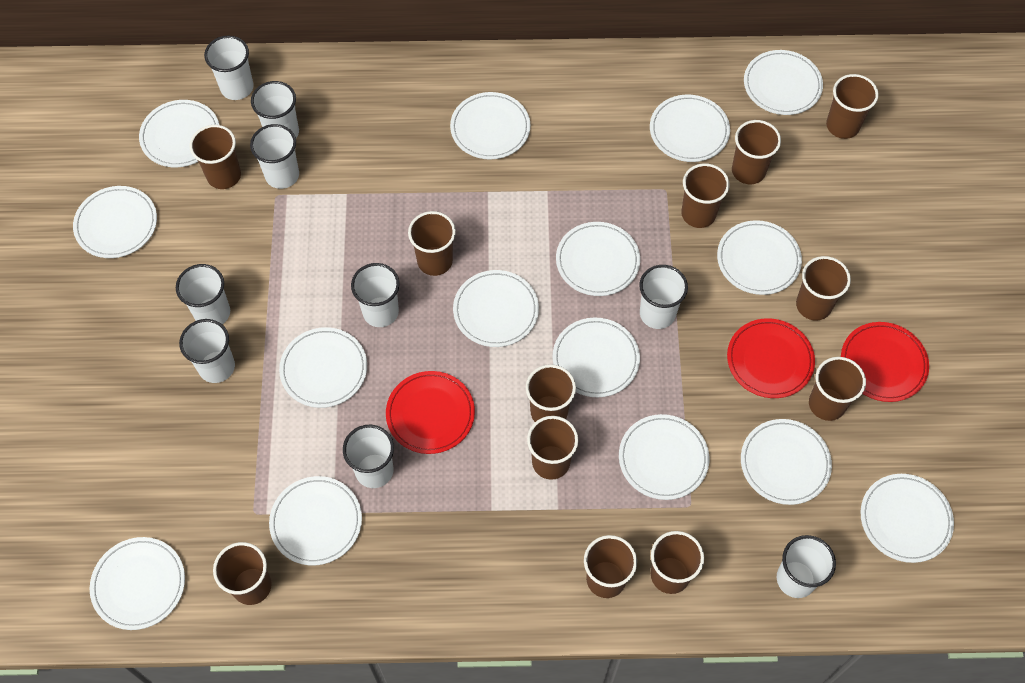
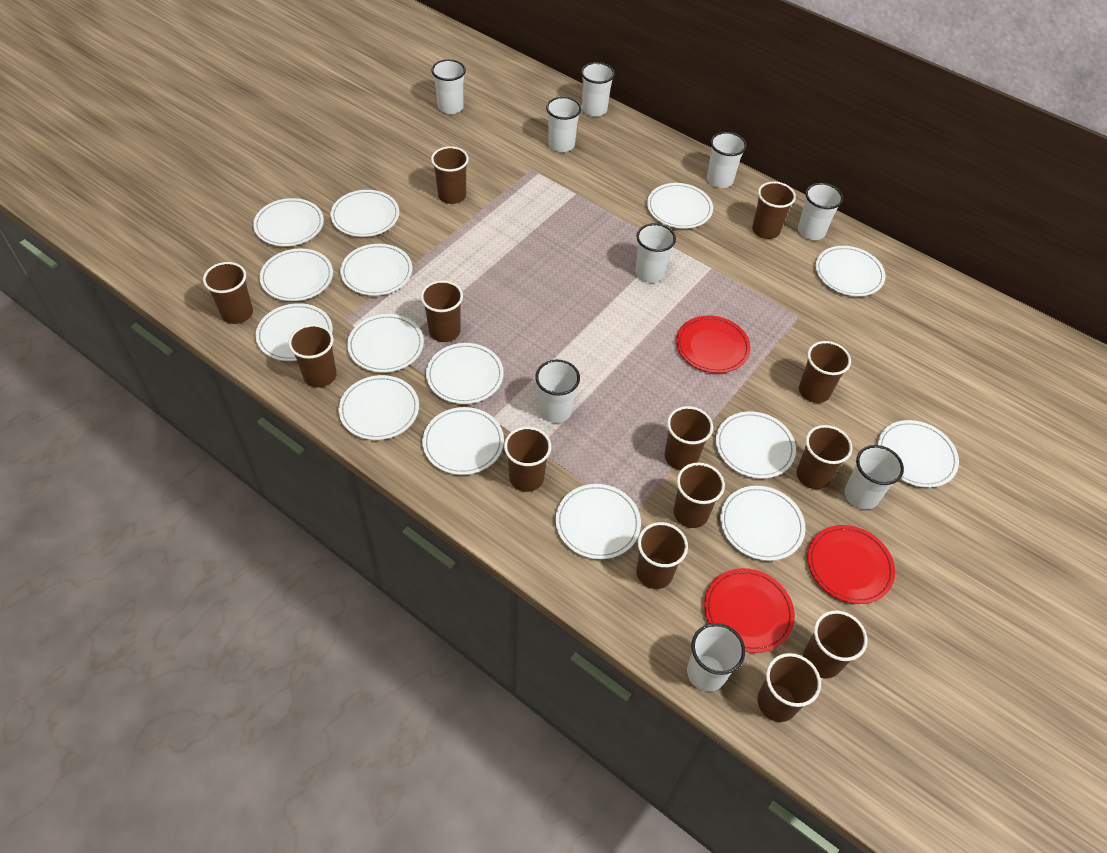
brown cup: [189,125,241,189] [213,542,272,605] [408,211,456,276] [526,364,576,422] [527,416,578,480] [584,535,637,598] [651,531,704,594] [681,163,730,228] [732,120,781,184] [796,256,851,321] [809,357,866,421] [826,74,879,139] = 12 -> [203,262,253,324] [288,324,337,388] [421,280,463,342] [431,146,469,204] [504,427,551,492] [636,522,688,589] [664,406,713,470] [674,463,725,528] [752,181,796,239] [757,653,821,722] [796,425,852,489] [799,341,851,403] [803,611,867,678] = 13

